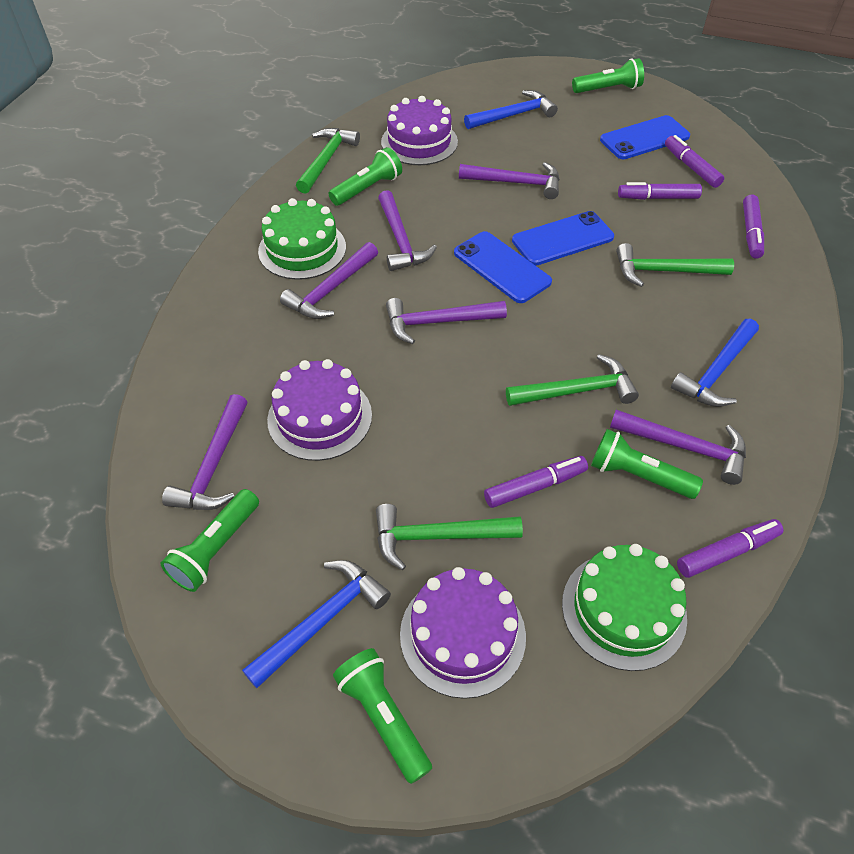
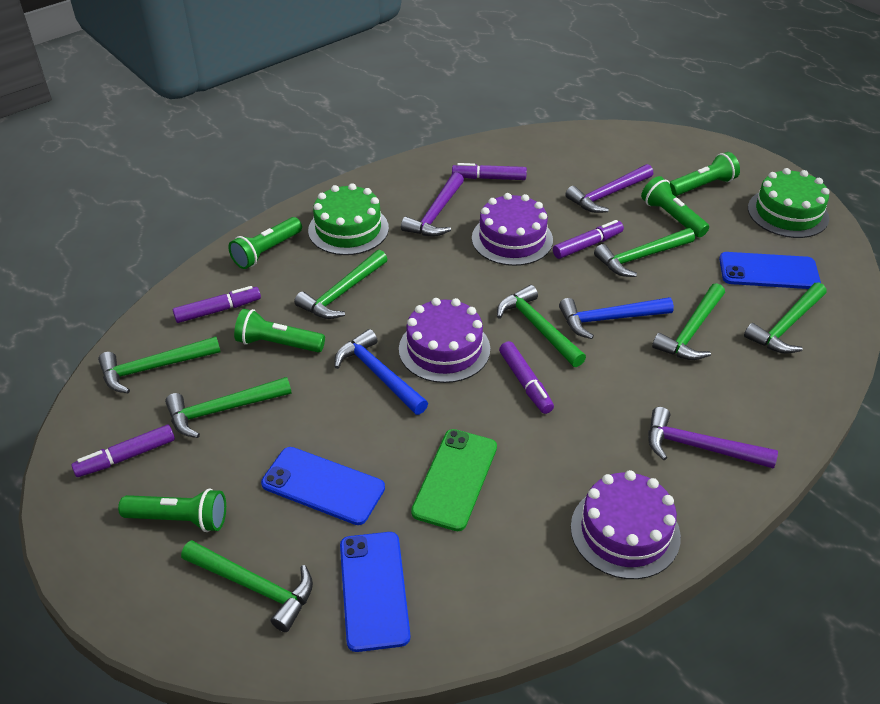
blue hammer: [242,560,391,688] [464,90,558,129] [671,319,759,407] = 3 -> [334,329,428,415] [559,297,674,339] = 2
green hammer: [296,128,360,194] [376,504,523,570] [506,354,639,406] [616,243,734,287] = 4 -> [98,336,221,393] [165,377,291,438] [181,540,313,632] [294,250,387,319] [497,285,586,367] [594,228,695,277] [652,283,725,360] [744,282,826,354] = 8
green phone: none = 0 -> [411,429,497,531] = 1
purple hammer: [162,394,247,510] [280,242,378,319] [378,190,437,271] [386,298,507,344] [459,162,560,199] [610,409,746,485] = 6 -> [401,172,464,236] [565,164,653,213] [648,407,778,469] = 3

